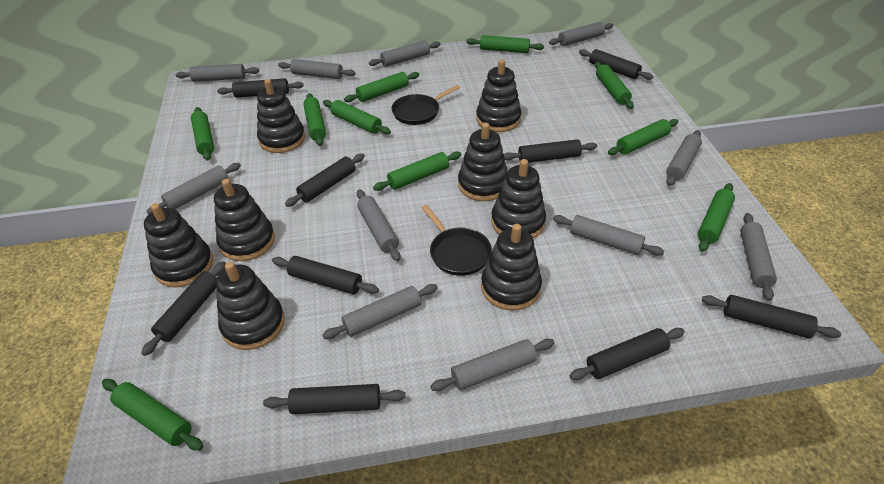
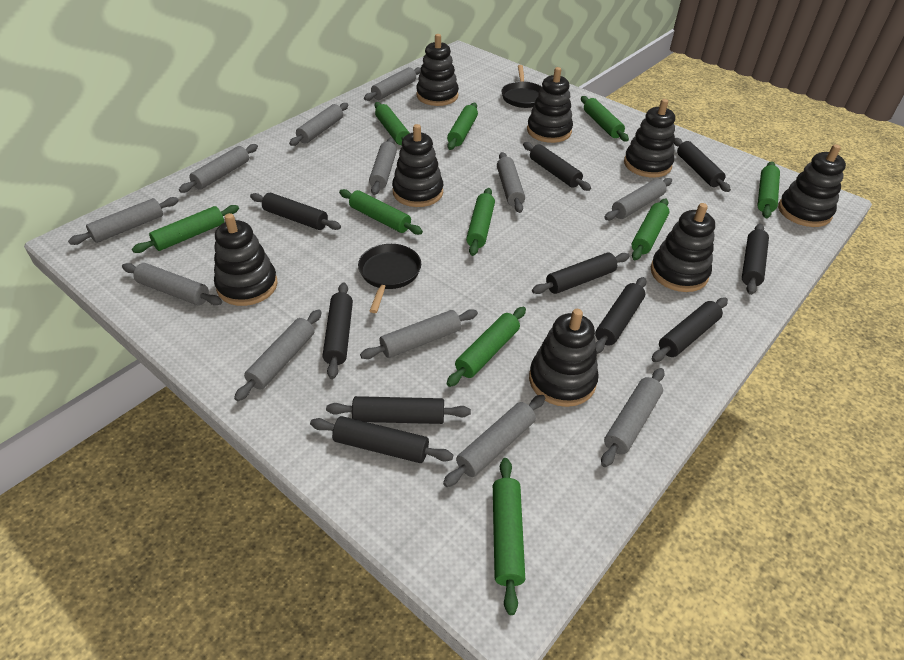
black rolling pin: [141,261,226,356] [217,78,304,98] [263,384,406,414] [272,256,379,294] [285,153,365,207] [504,139,597,163] [570,328,685,380] [579,49,653,80] [702,295,841,338] = 9 -> [250,193,341,230] [310,416,453,463] [323,282,353,379] [326,396,471,424] [523,142,591,191] [532,253,630,294] [595,277,646,354] [652,298,728,362] [674,138,731,192] [742,224,769,295] = 10
grey rolling pin: [146,163,241,215] [176,64,259,82] [278,59,356,79] [322,284,438,339] [357,189,401,261] [369,41,441,67] [430,338,554,391] [549,22,613,46] [553,215,664,256] [666,130,702,186] [740,213,777,301] = 11 -> [68,197,179,245] [122,263,222,305] [179,144,258,193] [234,309,322,401] [289,103,348,146] [360,309,478,359] [364,67,421,101] [369,138,397,195] [443,395,545,487] [497,152,525,213] [601,368,665,467] [604,178,672,220] = 12

